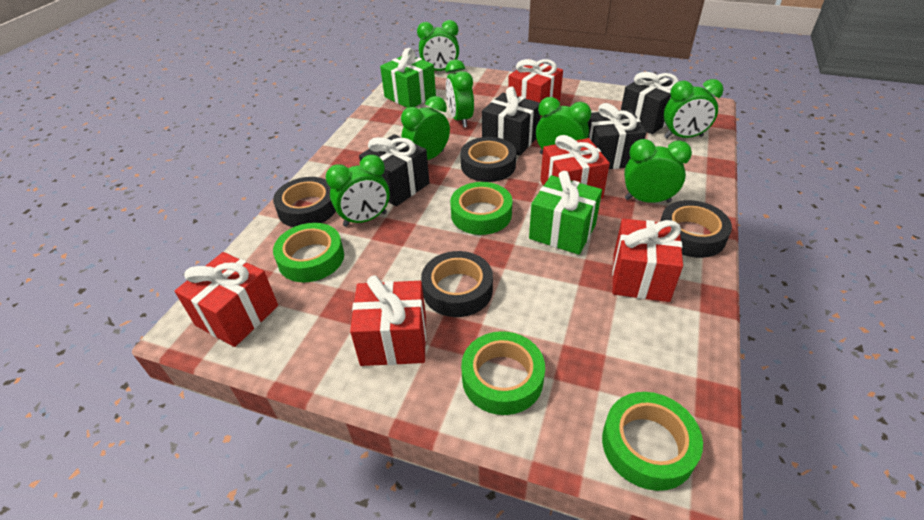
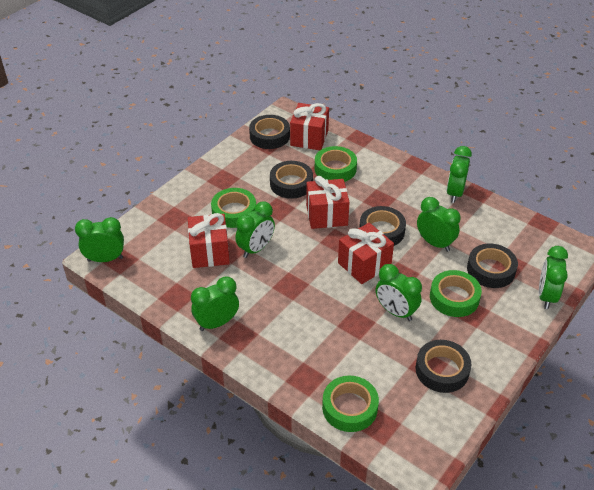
black gift: [359,134,429,206] [482,87,541,156] [587,103,646,169] [621,72,679,134] = 4 -> none = 0
black tape: [273,177,336,227] [421,251,493,317] [460,137,516,182] [661,200,732,258] = 4 -> [249,115,290,149] [270,161,313,199] [359,206,406,246] [415,340,471,393] [467,244,518,288] = 5
green gift: [380,48,436,108] [529,171,602,255] = 2 -> none = 0
red gift: [175,252,278,347] [350,275,426,366] [508,59,563,117] [540,135,610,199] [612,218,683,302] = 5 -> [188,213,230,268] [290,103,329,150] [306,176,350,229] [338,223,394,284] = 4

